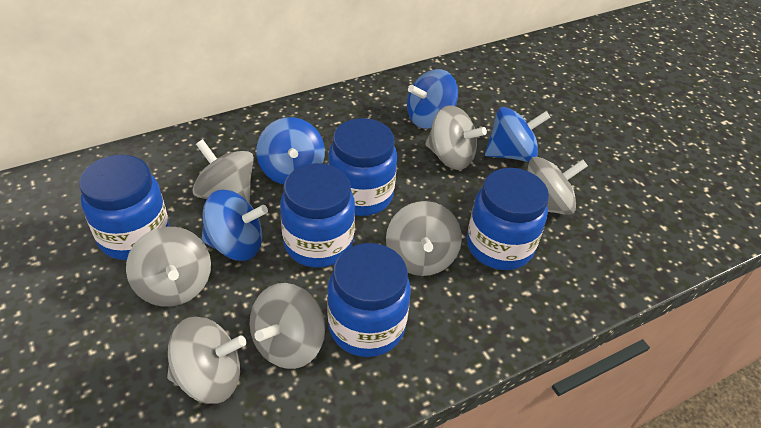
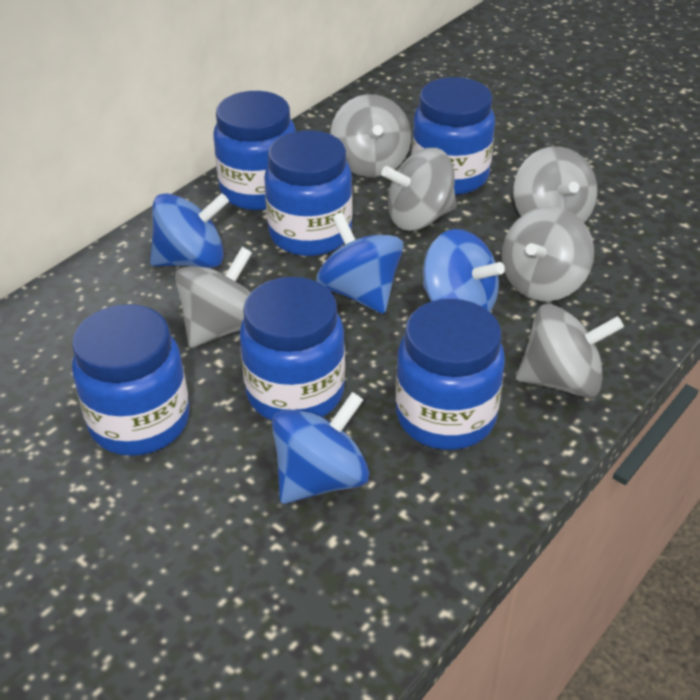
blue jar: [79,155,170,260] [280,163,355,268] [327,243,411,357] [328,118,397,216] [467,168,549,270] = 5 -> [72,304,189,456] [214,91,296,210] [239,277,345,421] [264,130,353,256] [396,299,505,450] [412,77,495,195] = 6
grey spinning top: [126,227,211,307] [167,317,246,404] [193,139,254,203] [250,283,325,369] [386,201,462,276] [425,105,487,170] [527,157,588,215] = 7 -> [175,247,252,348] [330,94,411,177] [381,148,457,231] [501,207,594,301] [513,146,597,223] [516,304,624,398] = 6

